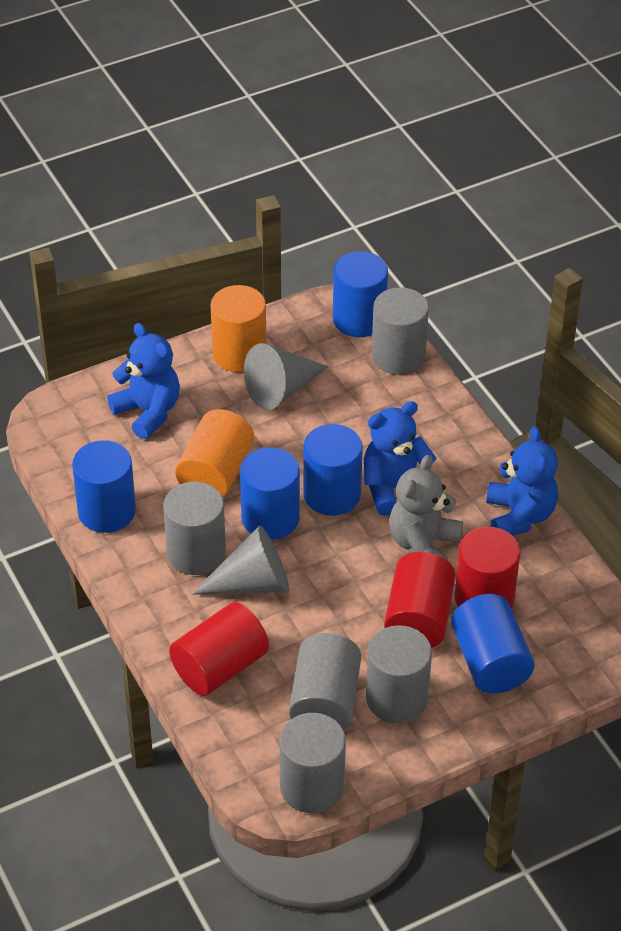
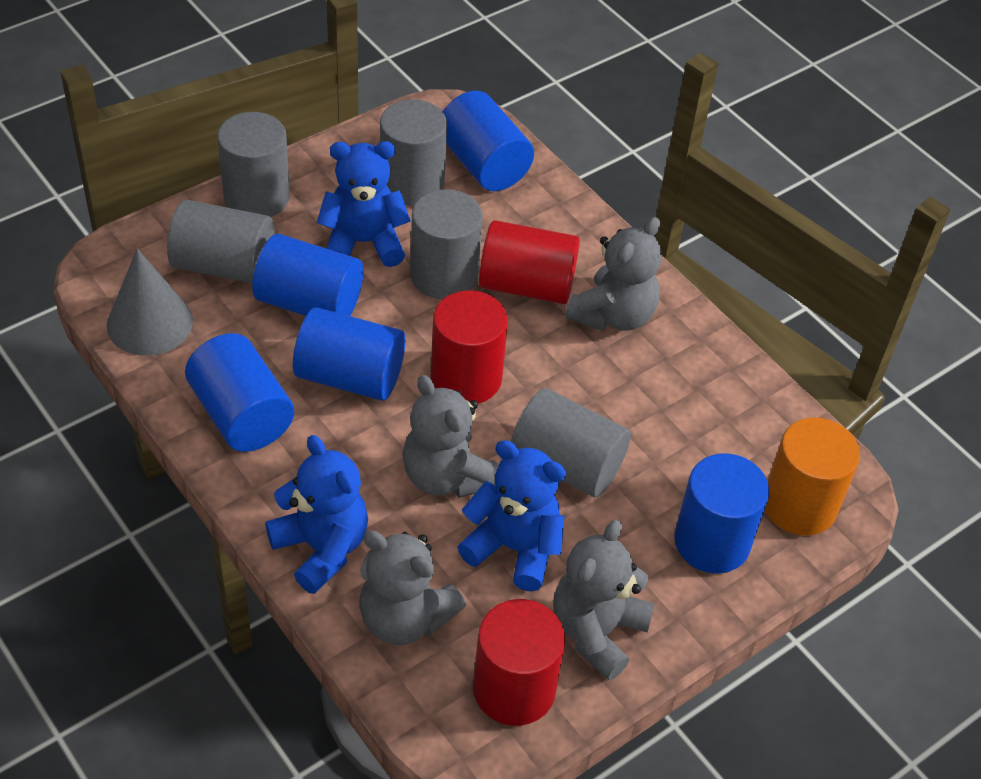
grey cone: [192,525,289,595] [244,343,329,410] = 2 -> [107,249,193,356] = 1
grey teddy bear: [389,455,463,561] = 1 -> [359,531,466,645] [402,375,498,498] [553,520,655,681] [565,217,662,331] = 4
orange cylinder: [175,409,254,497] [211,285,266,372] = 2 -> [765,417,860,536] = 1

